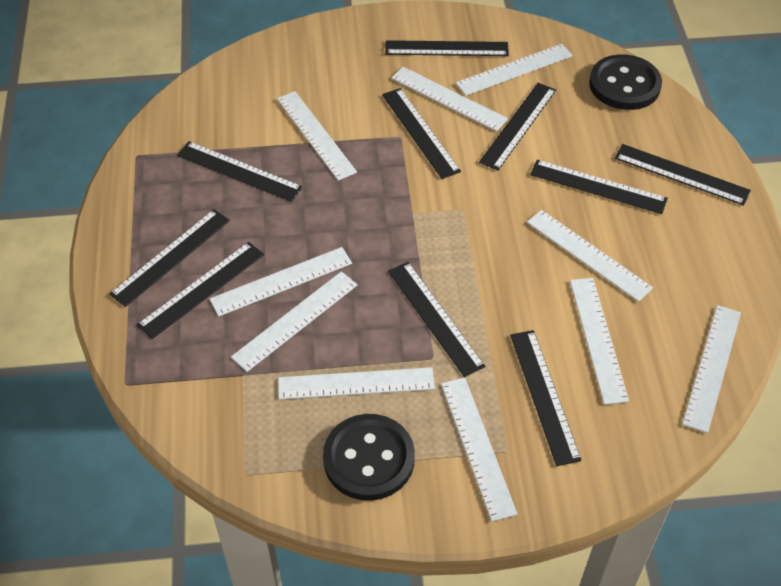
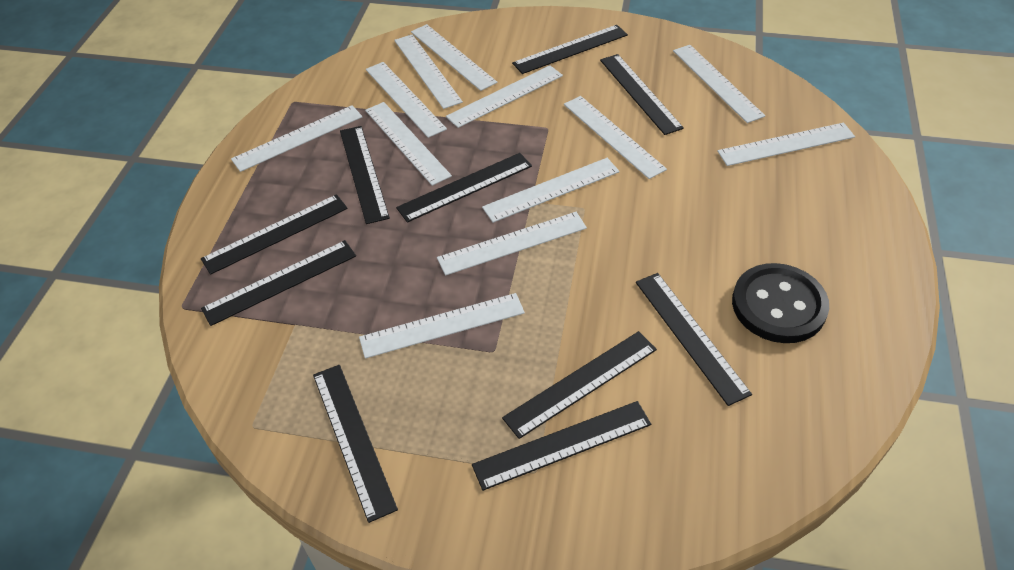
black button: [323,414,415,501] [589,54,662,110] = 2 -> [732,263,829,343] = 1
white ruler: [209,247,352,317] [231,271,357,372] [277,91,357,181] [278,367,435,399] [391,67,508,131] [441,378,517,522] [456,44,573,96] [527,210,653,302] [570,278,629,405] [682,305,741,433] = 10 -> [231,105,362,172] [359,293,525,359] [365,102,452,186] [366,62,447,138] [394,34,463,109] [411,24,497,91] [437,212,587,275] [446,65,563,128] [482,158,619,223] [564,96,667,179] [673,45,765,123] [717,123,855,166] = 12

